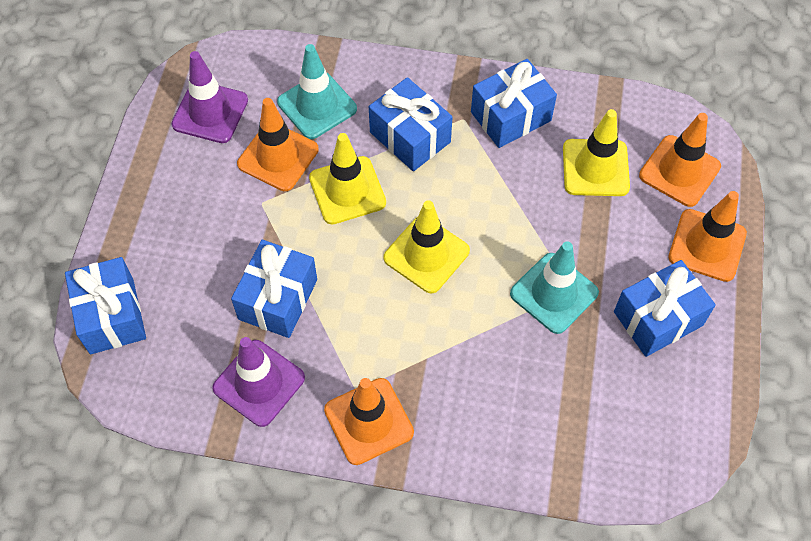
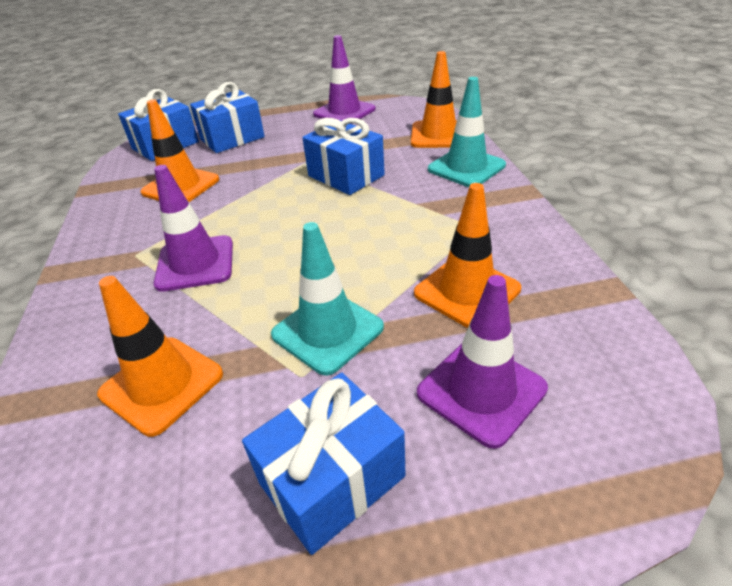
blue gift: [65,257,146,354] [231,240,317,338] [369,77,453,171] [471,59,557,148] [614,260,716,357] = 5 -> [118,89,199,161] [190,82,265,153] [242,373,406,555] [302,118,385,195] = 4
purple traffic cone: [172,51,248,143] [212,337,305,427] = 2 -> [154,165,233,292] [313,35,376,124] [417,275,548,449] = 3
yellow traffic cone: [309,133,386,224] [383,200,470,293] [563,109,630,196] = 3 -> none = 0

